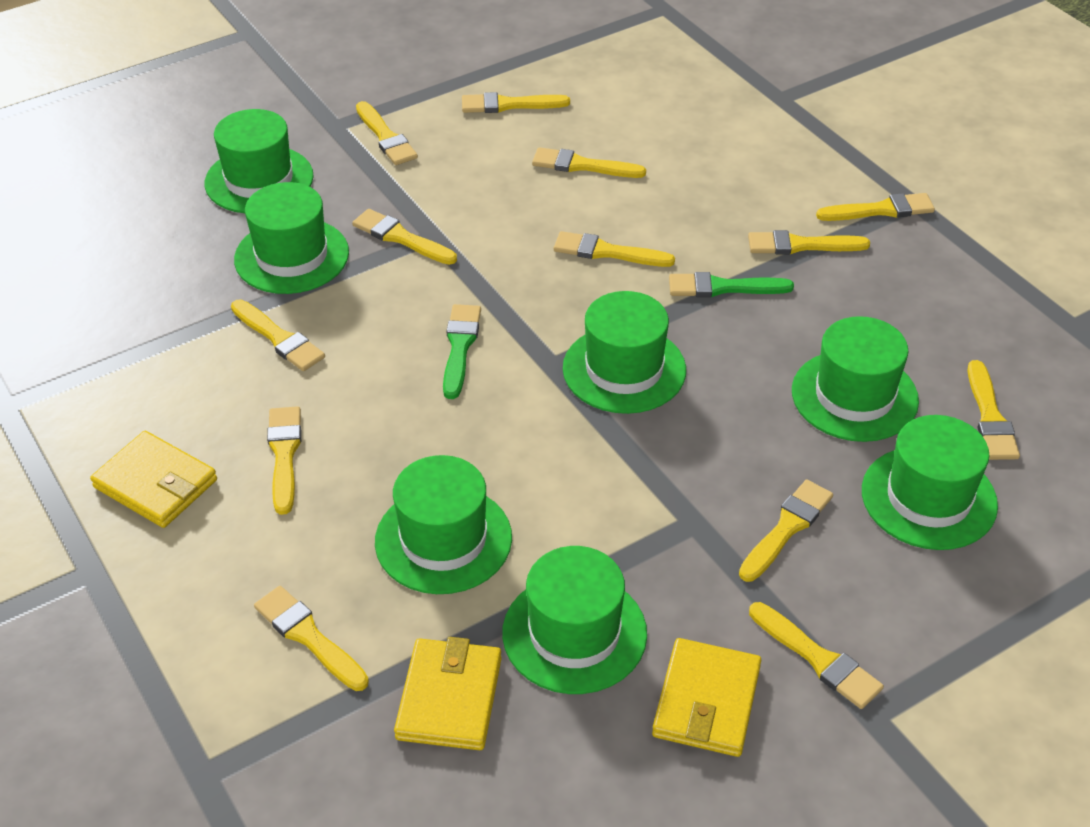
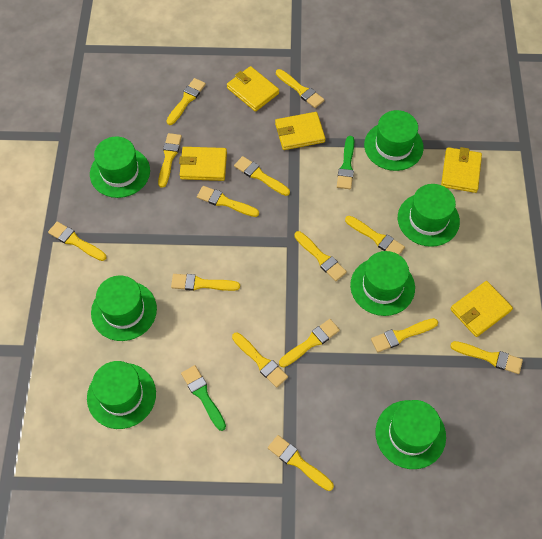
yellow brush: [231,299,325,371] [254,586,369,691] [267,406,302,515] [352,209,457,265] [356,101,418,165] [462,92,570,113] [532,147,646,178] [554,231,675,267] [739,479,833,582] [748,230,870,254] [749,602,884,709] [816,193,935,221] [968,360,1020,460] = 13 -> [48,222,106,261] [158,133,182,188] [167,78,206,125] [171,274,240,291] [197,186,259,217] [232,332,288,388] [234,156,290,196] [268,435,334,491] [276,69,324,108] [279,319,340,367] [294,231,347,281] [345,216,405,255] [371,318,438,352] [450,341,523,374] = 14
yellow wallet: [90,431,217,528] [394,637,502,750] [652,638,761,757] = 3 -> [179,147,227,181] [227,66,279,112] [275,112,326,150] [441,147,482,193] [450,281,513,337] = 5

